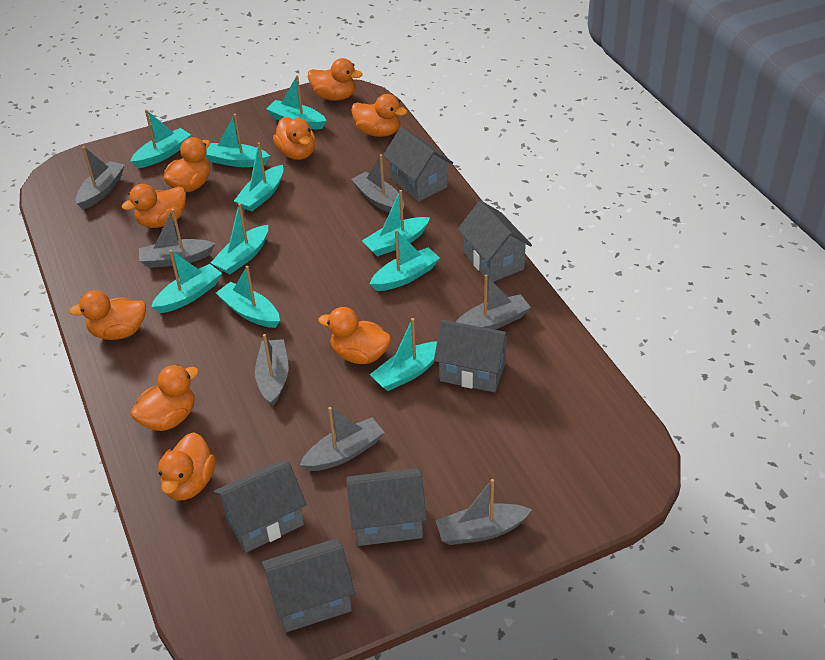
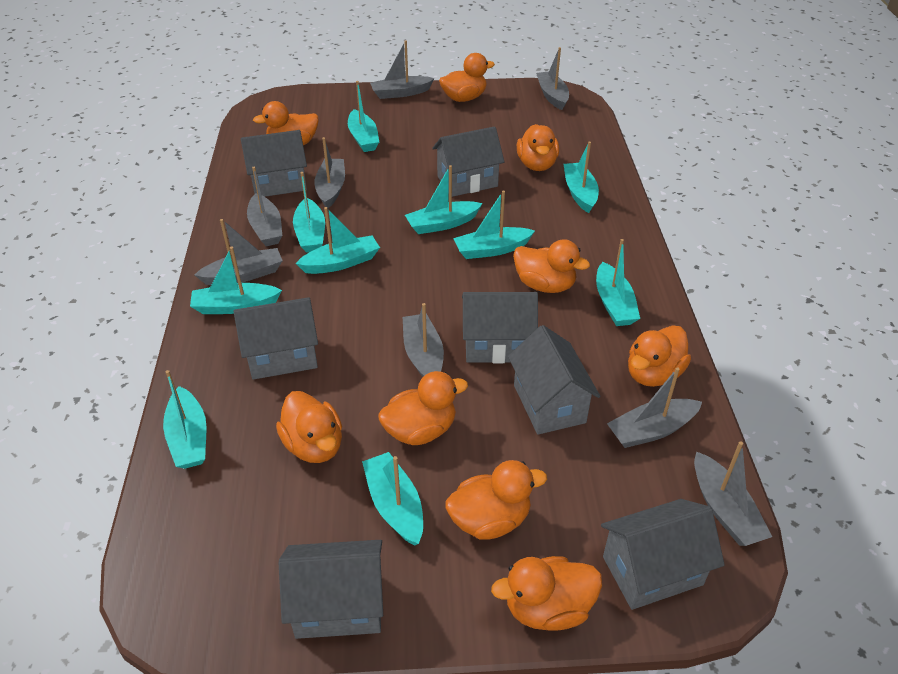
grey boat: [76,146,125,209] [139,209,215,268] [255,334,289,406] [300,407,385,471] [351,154,404,213] [436,479,532,545] [456,274,531,330] = 7 -> [194,219,283,285] [247,167,282,246] [314,137,345,209] [370,41,435,99] [403,303,444,377] [536,47,569,110] [607,367,702,448] [694,441,772,546] = 8
grey house: [213,461,307,553] [262,539,355,632] [346,468,427,546] [383,127,453,202] [434,320,512,392] [458,201,532,282] = 6 -> [234,297,318,380] [241,130,307,197] [279,540,383,639] [432,126,504,197] [462,292,538,363] [508,325,600,435] [601,499,725,610] = 7

